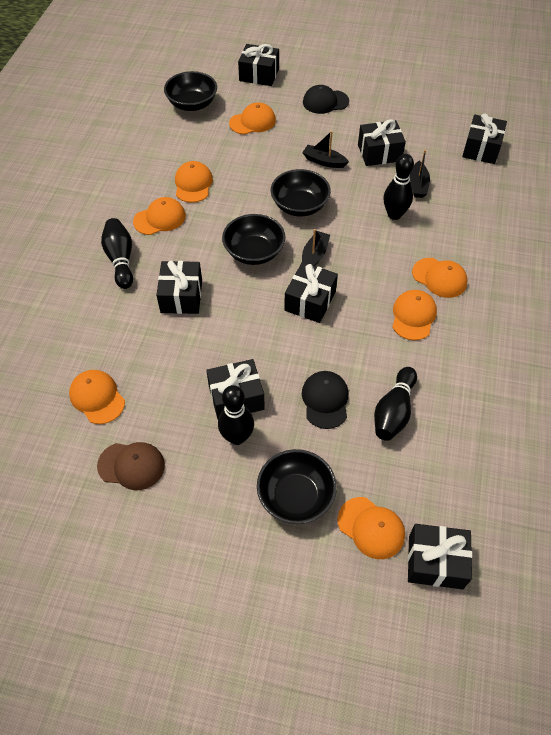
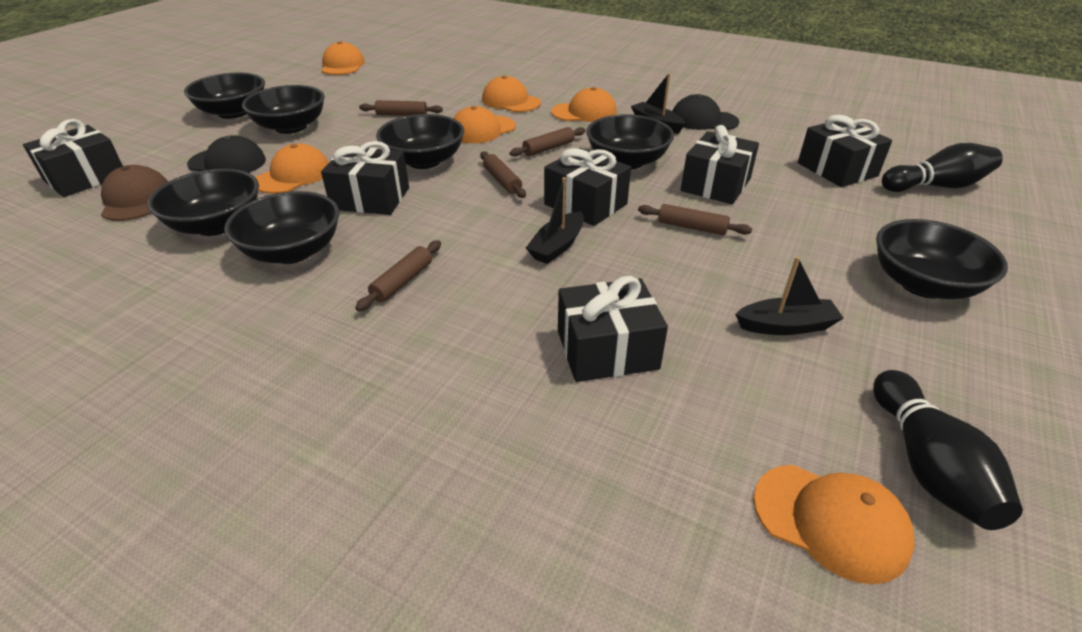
black bowl: [164,71,217,111] [222,214,286,265] [257,449,337,524] [271,169,331,217] = 4 -> [147,169,259,236] [184,73,265,119] [224,191,339,264] [242,85,325,134] [376,114,464,169] [586,114,674,169] [876,219,1008,299] = 7
black bowling pin: [101,218,133,289] [218,385,254,445] [374,367,417,441] [383,154,414,220] = 4 -> [873,370,1023,530] [882,143,1003,192] = 2
black gift: [156,261,202,314] [206,359,265,419] [238,44,279,86] [284,262,338,323] [358,119,406,166] [408,524,472,589] [462,114,507,164] = 7 -> [23,119,123,197] [321,141,409,215] [544,148,631,226] [558,276,668,382] [681,125,759,204] [798,115,892,187] = 6
brown rolling pin: none = 0 -> [355,240,441,311] [359,100,443,116] [480,151,526,198] [510,127,586,157] [638,204,752,235] = 5
orange cap: [69,370,125,424] [133,197,186,235] [175,161,213,203] [229,103,276,135] [337,497,405,559] [392,290,437,340] [412,258,468,298] = 7 -> [255,143,329,194] [321,41,365,75] [453,106,516,143] [482,75,541,112] [551,87,617,122] [753,465,915,584] = 6

